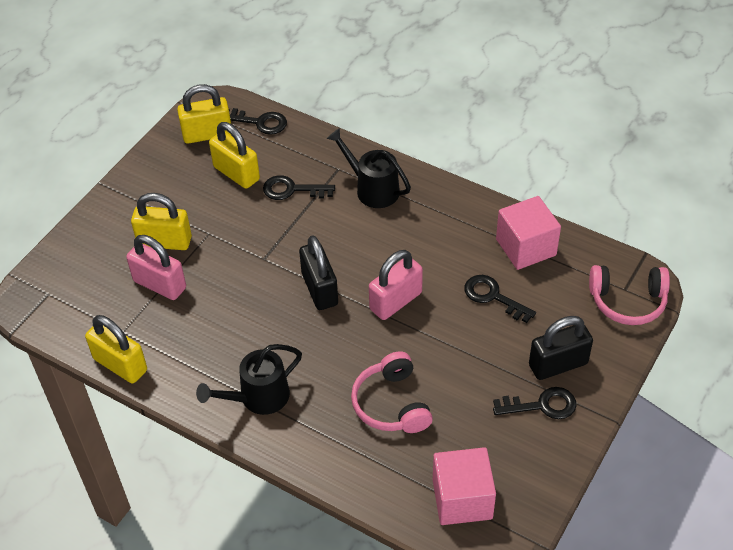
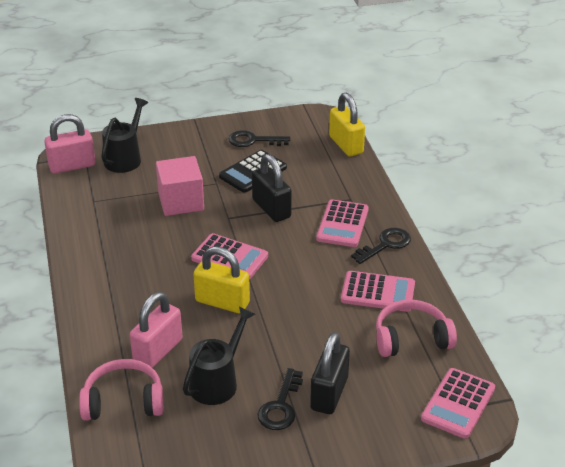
black calculator: none = 0 -> [219,150,287,193] = 1
black key: [229,108,287,135] [263,175,335,200] [464,275,536,323] [493,387,576,419] = 4 -> [228,130,290,147] [257,368,303,430] [351,228,411,264] = 3
pink calculator: none = 0 -> [191,233,268,279] [316,199,369,247] [341,271,415,312] [421,368,495,439] = 4
pink cube: [433,447,496,525] [496,196,561,270] = 2 -> [156,156,204,216] = 1
yellow padlock: [85,315,147,383] [131,193,192,250] [177,84,231,144] [209,122,260,189] = 4 -> [193,246,250,313] [329,93,365,157] = 2

